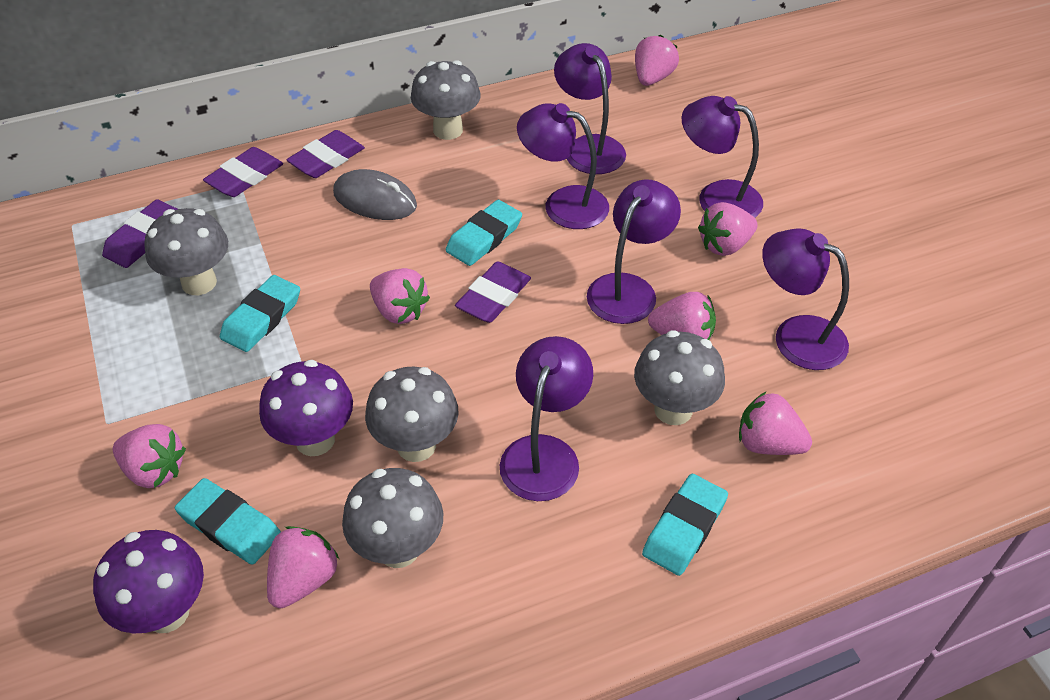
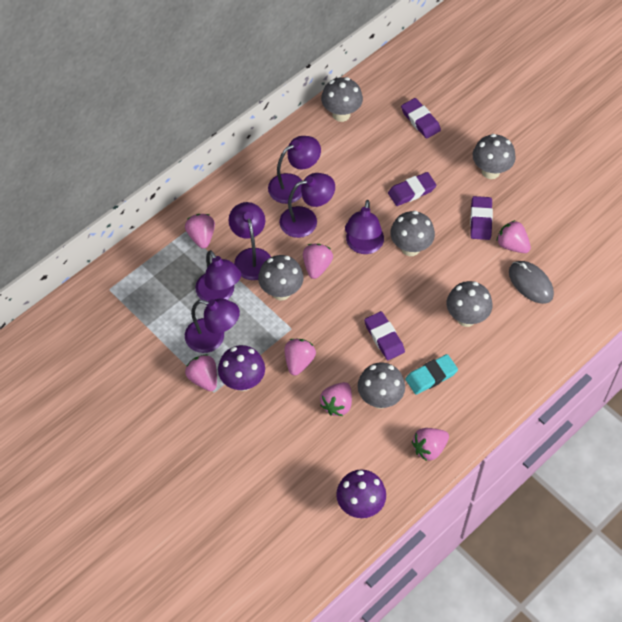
grey mushroom: [144,208,228,295] [342,468,443,568] [365,367,459,462] [411,60,481,140] [634,330,725,425] = 5 -> [258,255,304,300] [321,77,363,122] [358,362,405,409] [390,211,435,256] [447,281,492,327] [473,134,516,179] = 6
turquoise eraser: [175,478,281,565] [220,275,300,352] [446,200,522,266] [642,474,728,576] = 4 -> [405,354,458,395] = 1

